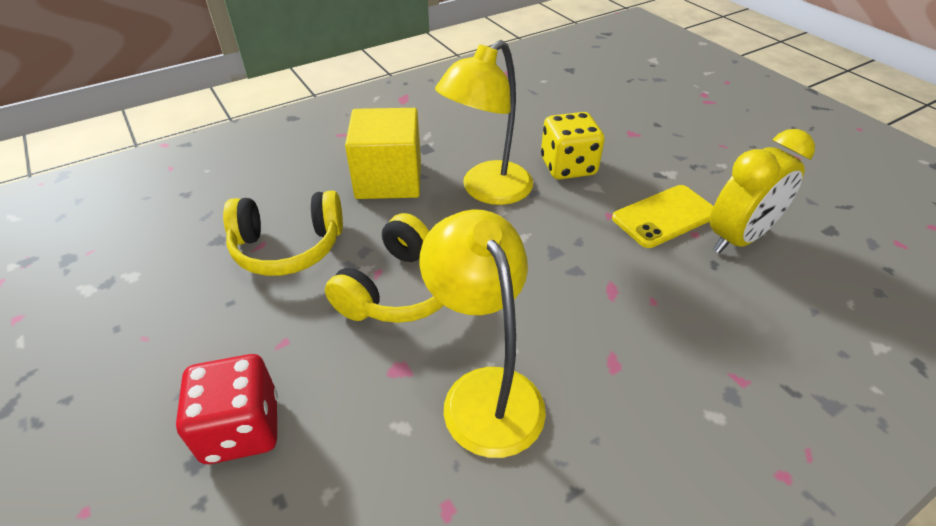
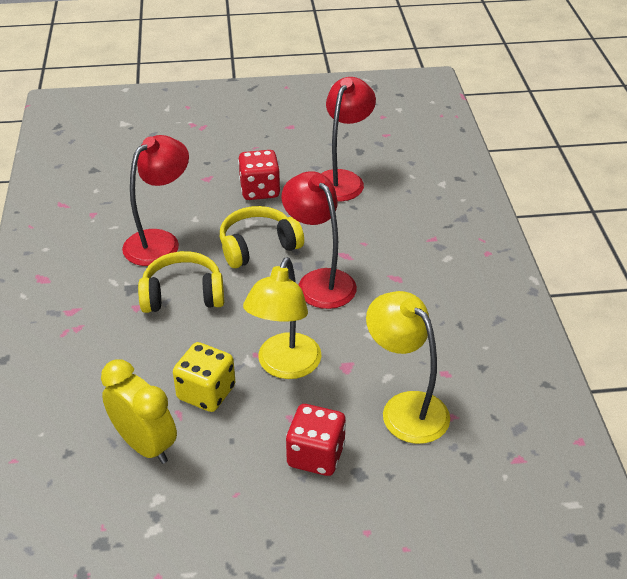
red dice: [176,354,278,464] = 1 -> [238,150,280,200] [286,404,346,476] = 2
red lamp: none = 0 -> [122,135,189,266] [281,171,357,309] [321,77,376,201] = 3
yellow cube: [345,108,421,199] = 1 -> none = 0
yellow phone: [612,185,714,248] = 1 -> none = 0

